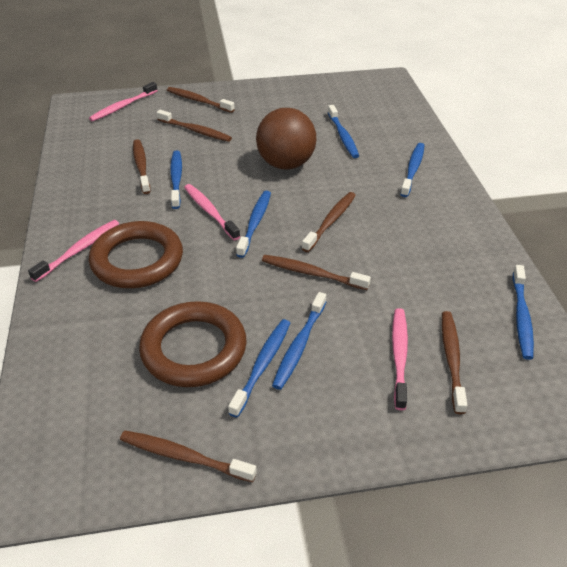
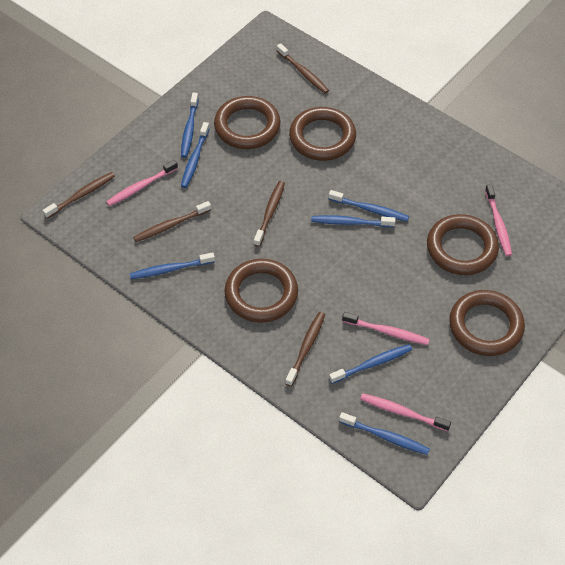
brown ball: [256,108,316,170] = 1 -> none = 0
brown ring: [89,221,183,288] [139,301,246,387] = 2 -> [214,96,280,149] [224,259,298,323] [289,107,356,161] [427,214,499,275] [449,290,525,356] = 5
brown toothbrush: [120,430,257,482] [133,139,151,194] [156,110,232,142] [167,87,235,113] [262,255,371,290] [302,192,356,252] [442,311,467,414] = 7 -> [43,172,115,219] [133,201,211,242] [254,181,285,247] [277,43,329,94] [285,312,325,386] = 5

